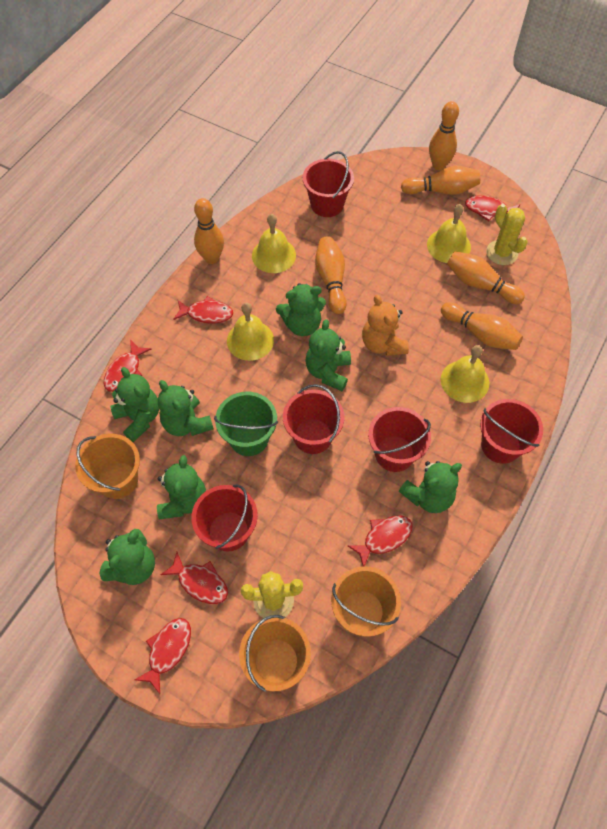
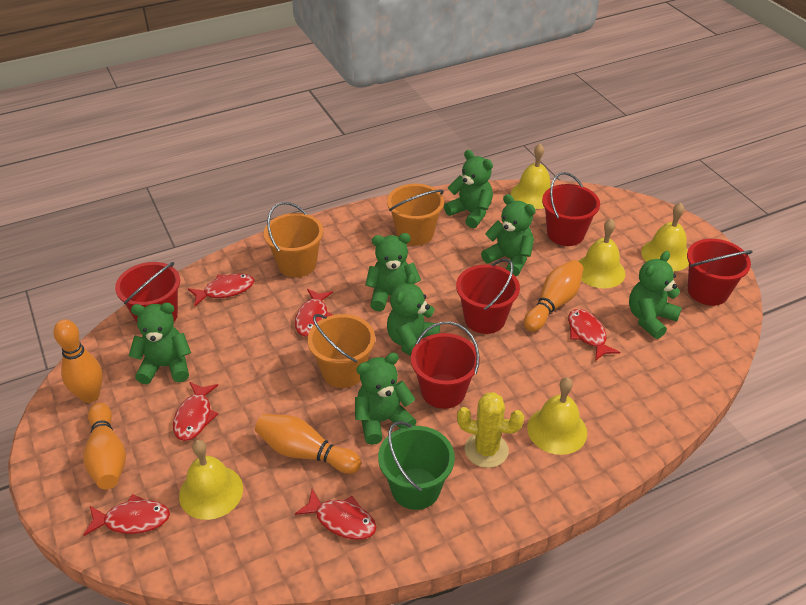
orange bowling pin: [194,198,224,264] [315,236,347,314] [401,166,480,195] [429,101,459,170] [441,302,523,350] [447,251,525,304] = 6 -> [53,319,103,403] [83,402,126,489] [255,414,361,474] [524,260,584,332] = 4
orange teddy bear: [362,294,409,356] = 1 -> none = 0
yellow bell: [227,303,274,361] [252,214,296,273] [427,204,471,263] [441,345,489,403] = 4 -> [179,440,243,520] [511,144,551,209] [527,377,587,455] [578,219,626,288] [641,202,689,271] = 5
yellow cactus: [241,571,303,618] [486,204,528,265] = 2 -> [457,392,524,468] = 1

